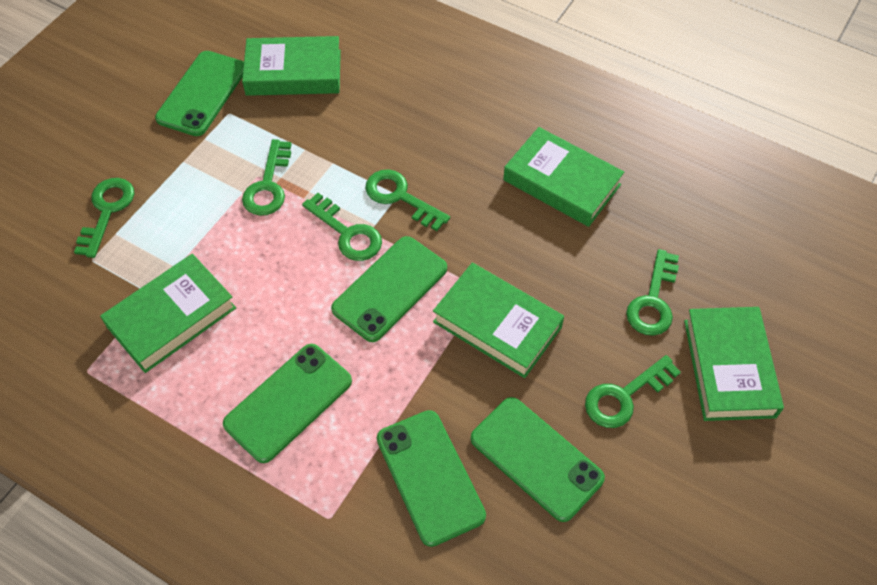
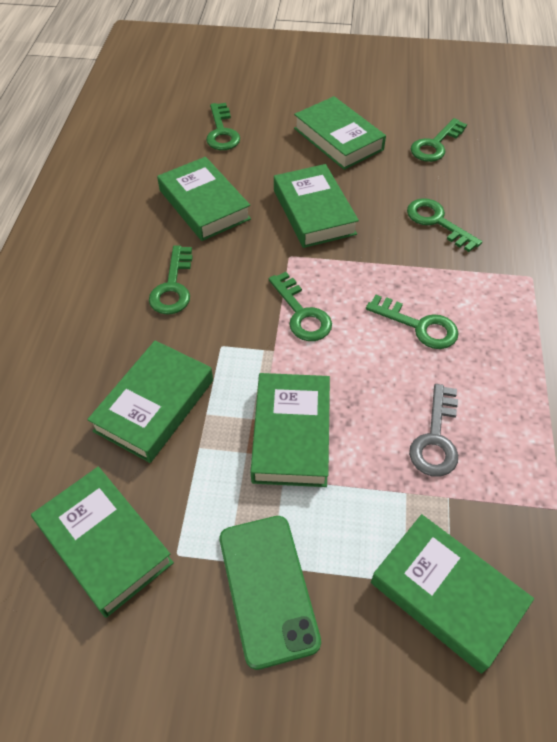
green book: [100,254,236,373] [242,36,341,96] [433,263,564,378] [503,127,624,227] [684,307,784,421] = 5 -> [31,467,174,618] [87,340,213,463] [157,157,251,241] [250,373,330,487] [274,164,359,248] [294,96,386,170] [371,514,534,674] = 7
green phone: [155,51,244,136] [223,344,352,463] [331,236,447,342] [377,410,486,547] [471,397,605,522] = 5 -> [220,516,321,670] = 1
grey key: none = 0 -> [409,384,458,477] = 1

